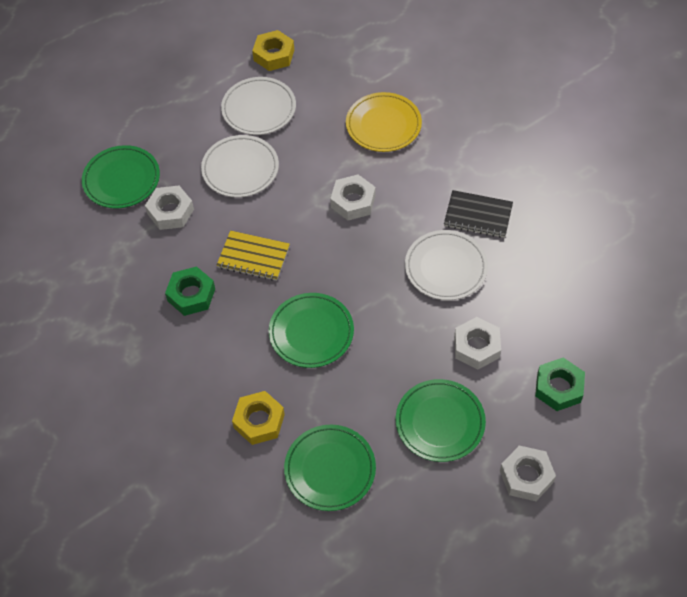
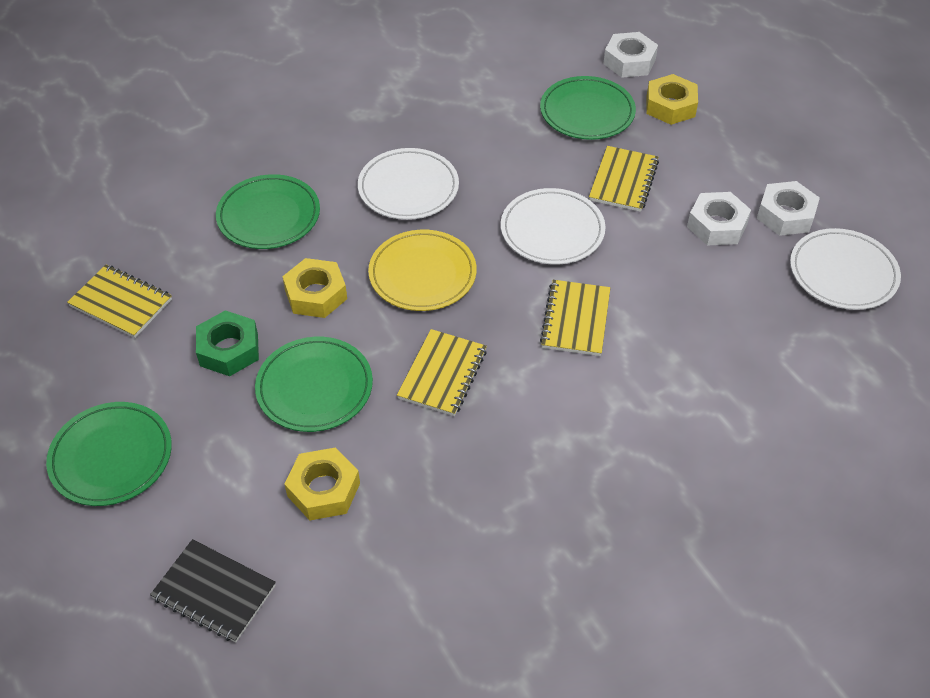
green nut: [165,266,215,316] [535,358,585,411] = 2 -> [196,310,259,376] = 1
white nut: [145,186,194,230] [330,174,375,220] [454,317,501,369] [500,446,556,501] = 4 -> [603,32,658,78] [687,192,751,245] [757,181,820,236] = 3
yellow notebook: [217,230,290,281] = 1 -> [67,265,172,338] [397,329,487,416] [540,280,610,356] [589,146,659,212] = 4
yellow nut: [232,391,285,445] [252,30,294,71] = 2 -> [282,258,347,318] [284,447,360,520] [646,74,698,125] = 3

